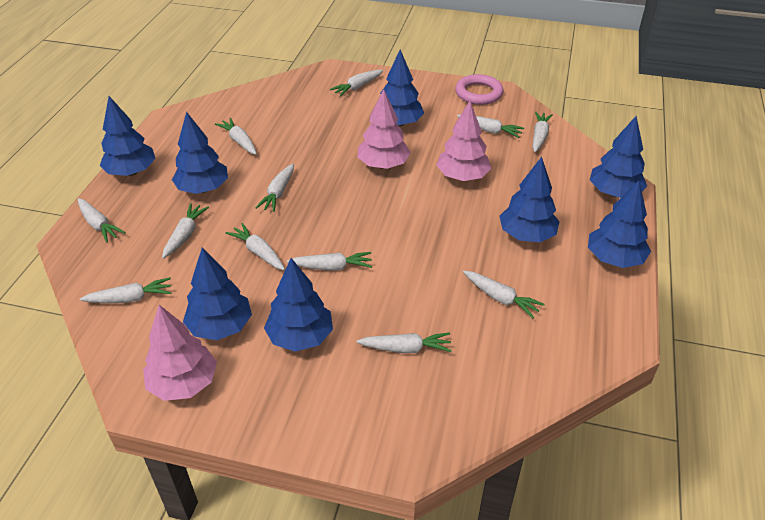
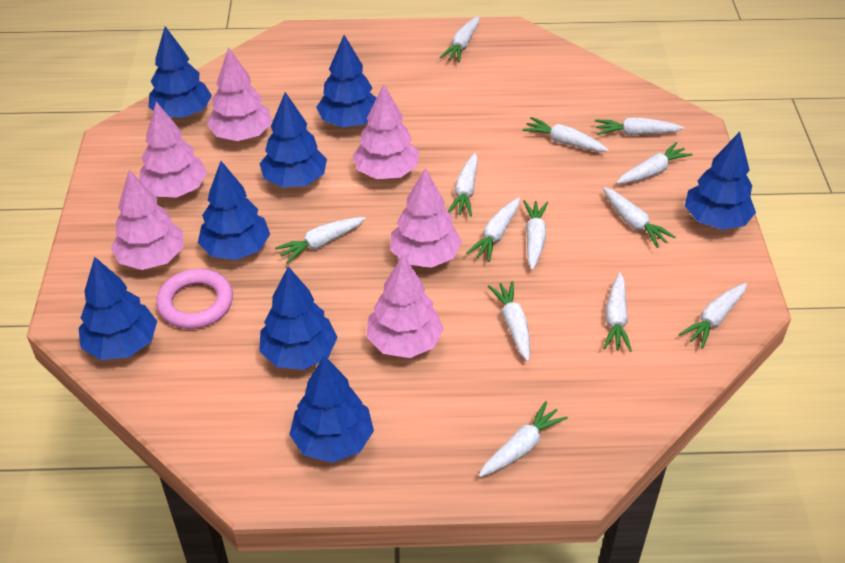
pink tree: [143,305,217,401] [357,89,411,169] [436,101,491,181] = 3 -> [111,170,184,270] [139,102,207,198] [207,47,272,141] [352,84,419,179] [367,255,444,358] [390,168,462,268] = 6
white carrot: [78,198,126,243] [80,277,171,303] [162,203,209,259] [215,118,257,155] [226,223,285,270] [255,164,294,212] [287,252,372,271] [330,70,383,97] [357,332,452,353] [457,115,524,138] [463,271,545,318] [533,112,553,152] = 12 -> [275,217,366,264] [440,16,479,63] [448,153,478,217] [466,197,520,262] [478,401,568,477] [488,281,530,362] [522,117,609,152] [523,200,548,270] [595,118,684,136] [603,187,675,248] [603,272,632,352] [616,142,693,184] [679,283,747,349] = 13

